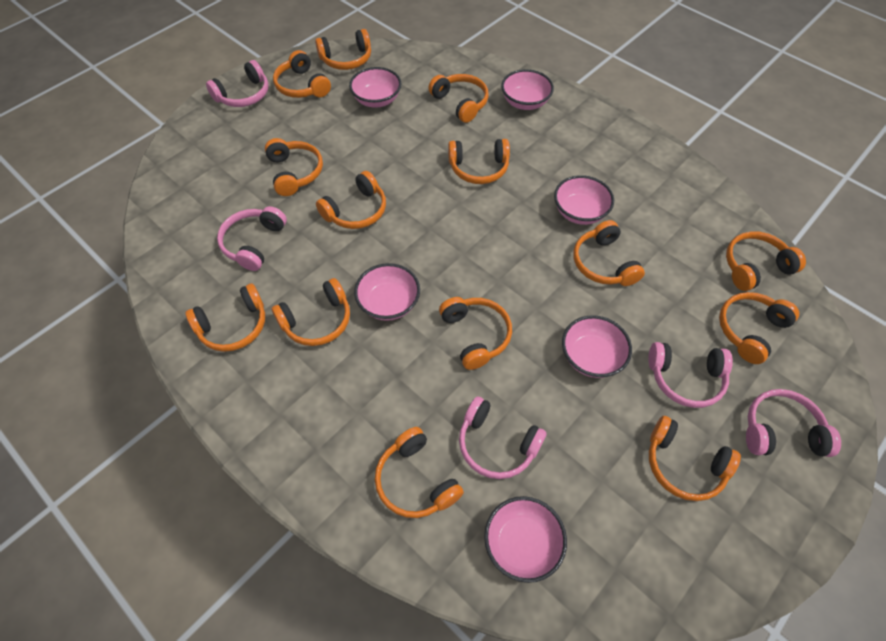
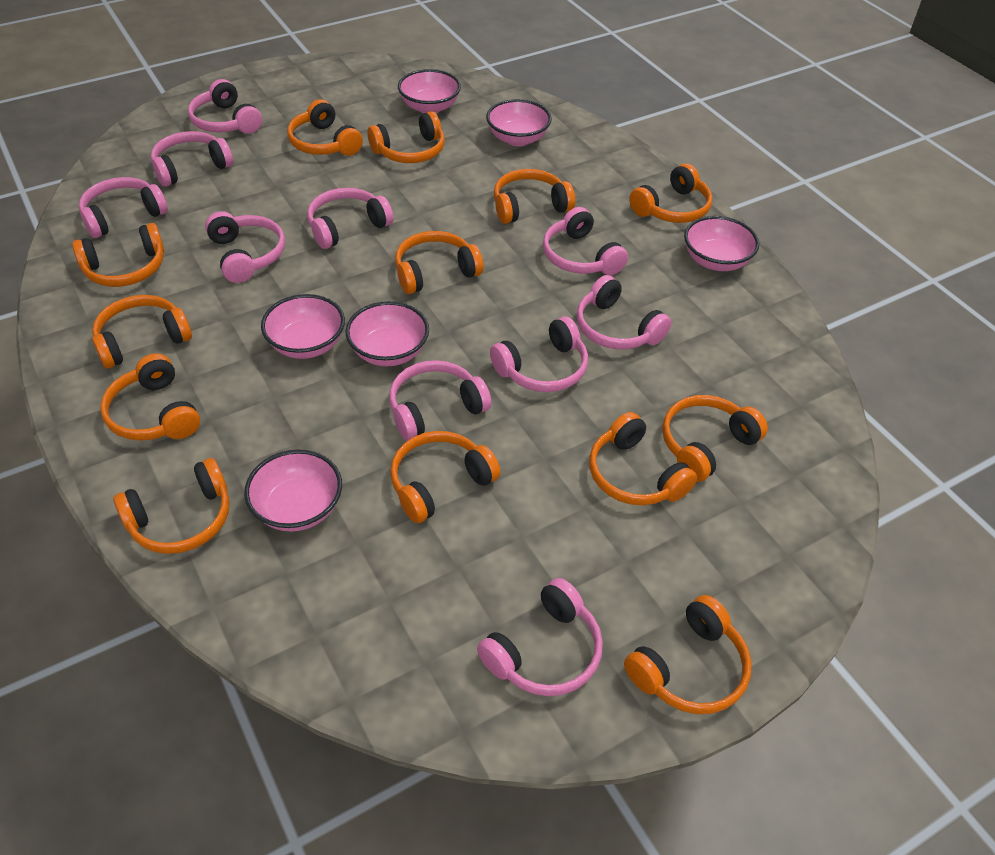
orange headphones: [185,284,265,352] [265,138,323,196] [272,278,350,346] [273,50,331,98] [315,29,371,70] [316,171,386,229] [375,427,464,518] [428,74,489,123] [439,297,512,370] [448,139,510,184] [573,220,645,286] [649,416,741,501] [719,292,799,364] [726,231,806,291] = 14 -> [72,223,164,287] [92,295,192,368] [100,353,200,441] [113,458,229,554] [287,99,363,156] [367,111,445,163] [390,431,501,523] [395,231,483,294] [494,169,575,224] [589,412,697,505] [624,595,752,714] [629,163,712,223] [662,395,768,482] = 13
pink headphones: [206,60,269,107] [217,206,287,271] [459,397,547,479] [648,342,733,408] [746,389,841,457] = 5 -> [79,177,168,238] [151,131,233,187] [188,79,262,134] [205,211,285,283] [307,188,393,249] [389,360,491,441] [477,578,603,696] [490,316,588,392] [543,207,628,275] [576,275,671,349] = 10

